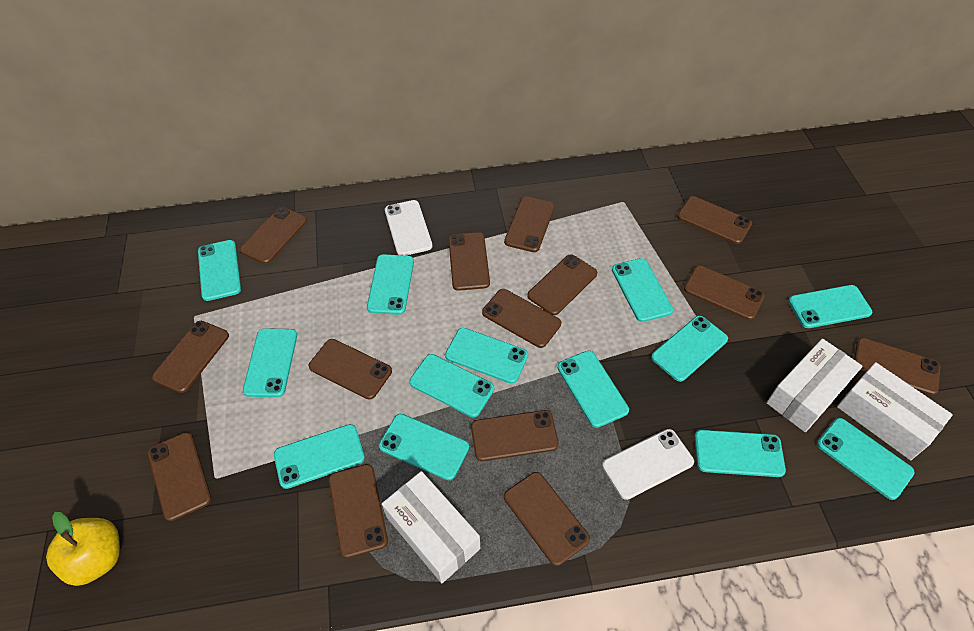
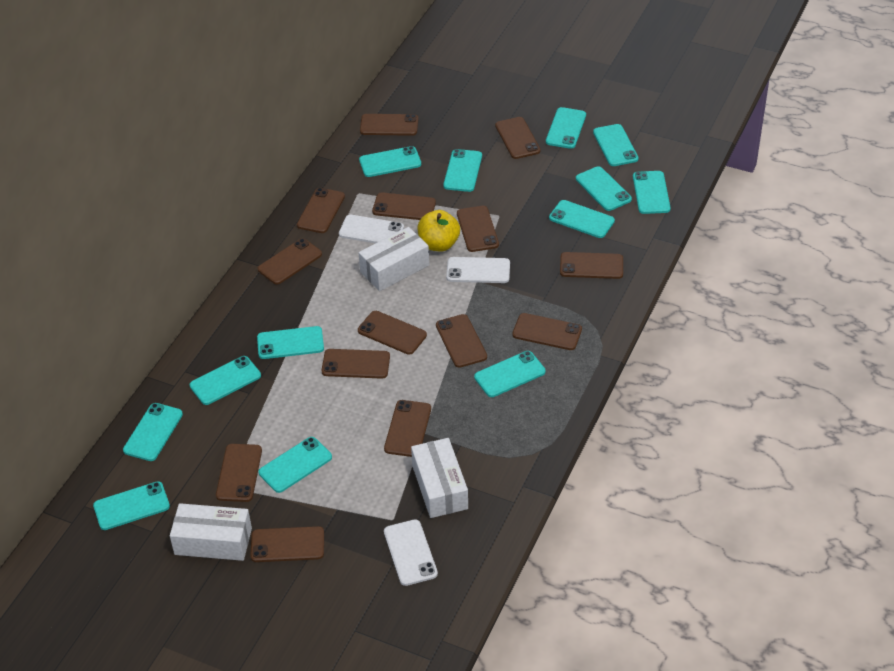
white phone: [385,200,433,256] [602,429,694,500] = 2 -> [339,215,404,243] [384,519,438,586] [446,257,510,283] = 3

